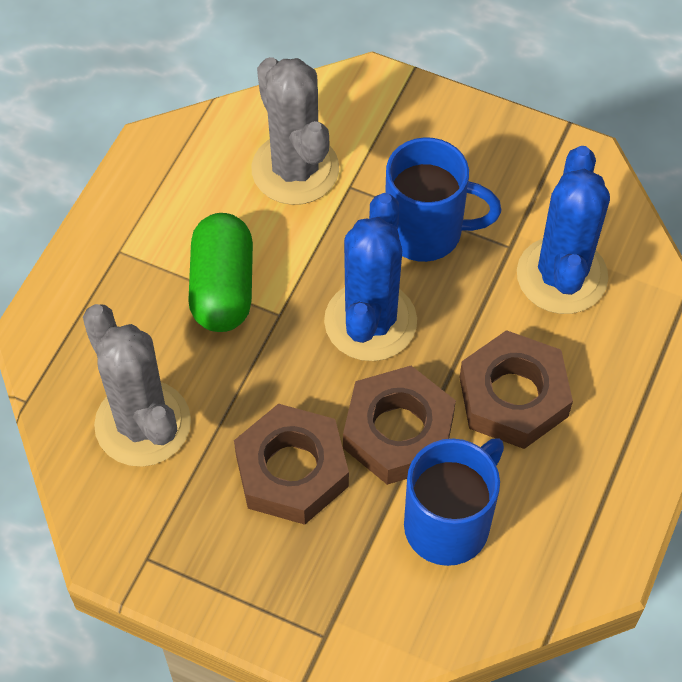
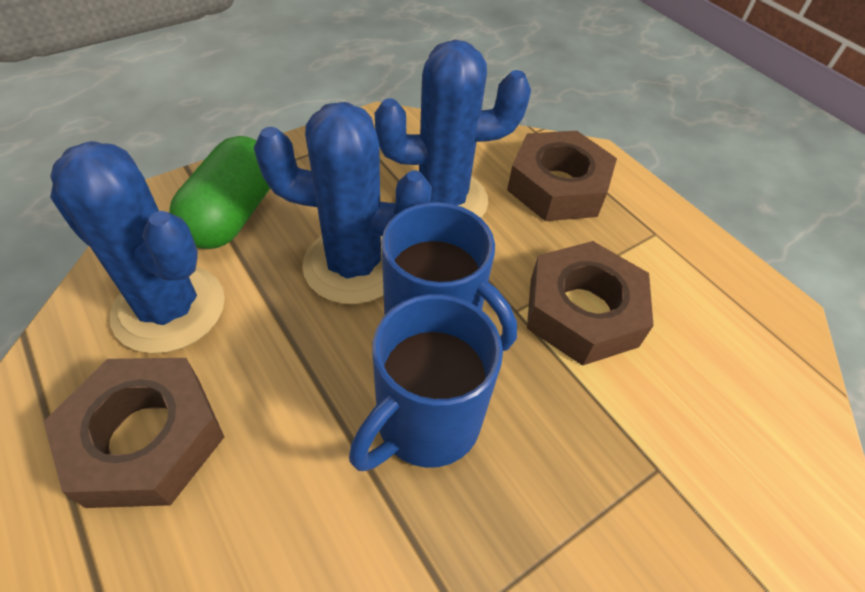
blue cactus: [324,193,417,361] [517,146,610,314] = 2 -> [50,141,225,354] [254,102,432,304] [375,39,531,218] = 3
grey cactus: [83,304,191,467] [252,57,339,205] = 2 -> none = 0

